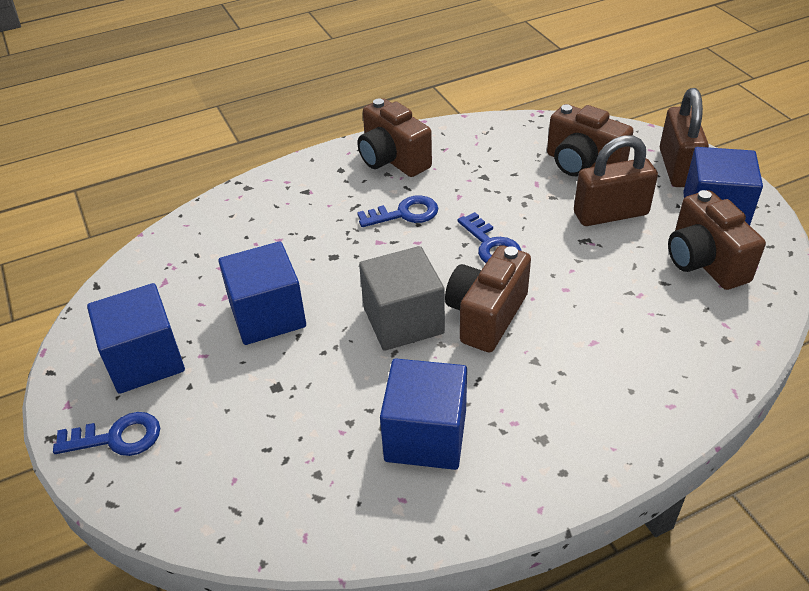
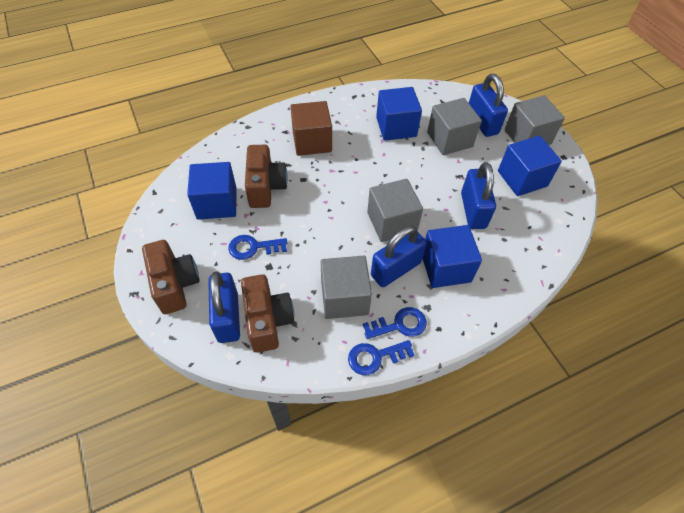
blue padlock: none = 0 -> [208,272,240,343] [371,226,427,287] [461,162,496,229] [469,74,508,137] = 4
brown camera: [357,98,432,177] [445,245,531,353] [547,104,633,176] [668,190,766,290] = 4 -> [142,240,200,314] [241,274,294,353] [245,145,288,208] = 3
brown cube: none = 0 -> [290,101,332,156] = 1
brown padlock: [574,136,658,226] [660,88,709,187] = 2 -> none = 0
grey cube: [359,246,445,351] = 1 -> [321,256,372,319] [367,179,423,242] [427,98,482,155] [505,95,565,145] = 4

